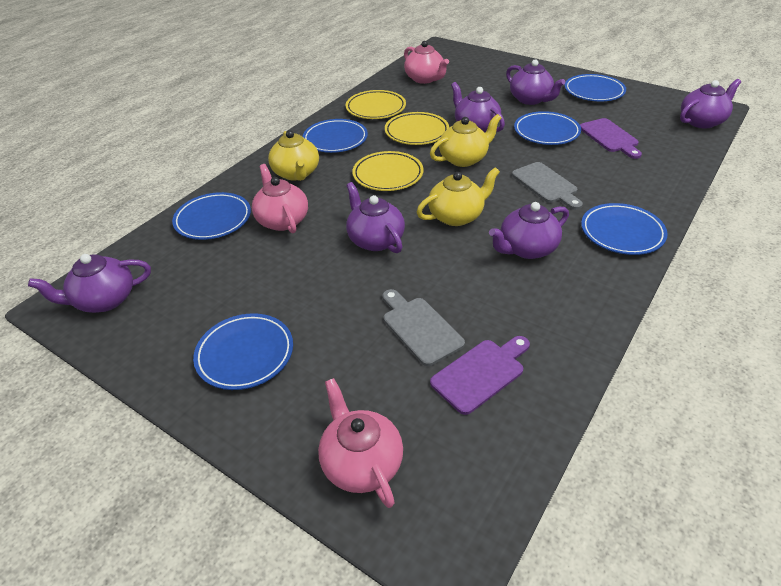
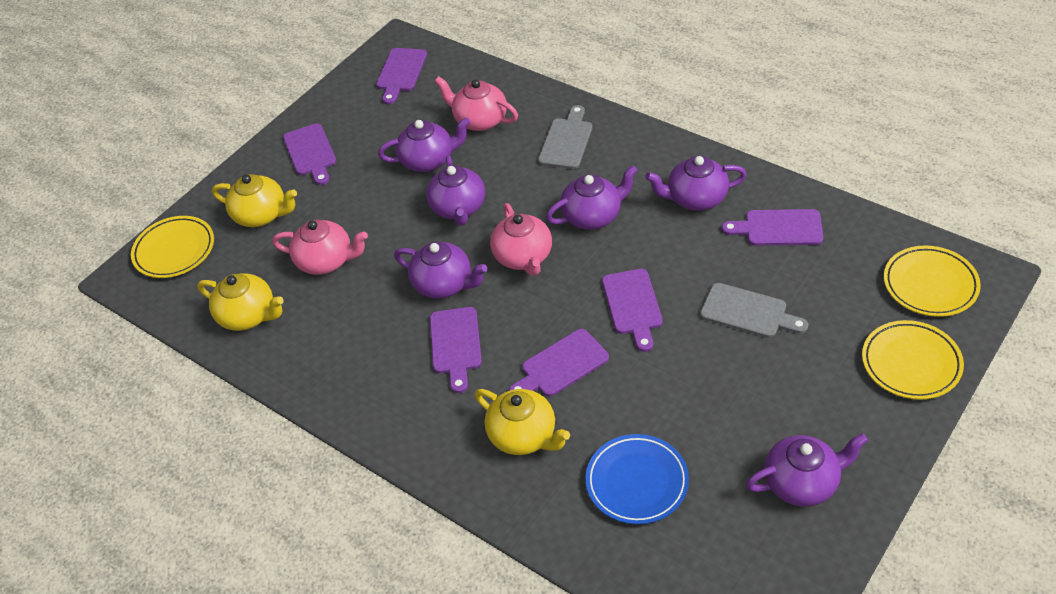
blue plate: [172,192,251,240] [193,313,293,390] [303,119,368,153] [514,111,581,145] [565,74,626,101] [581,203,668,255] = 6 -> [586,434,689,524] = 1
purple cutting board: [430,336,530,415] [580,118,642,159] = 2 -> [283,123,336,185] [376,48,427,104] [430,307,482,393] [509,329,609,396] [602,269,663,352] [722,209,823,246] = 6

